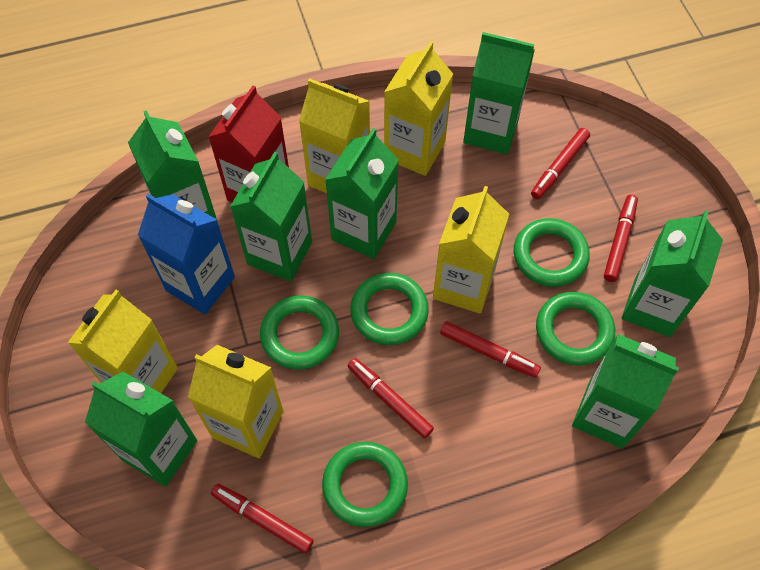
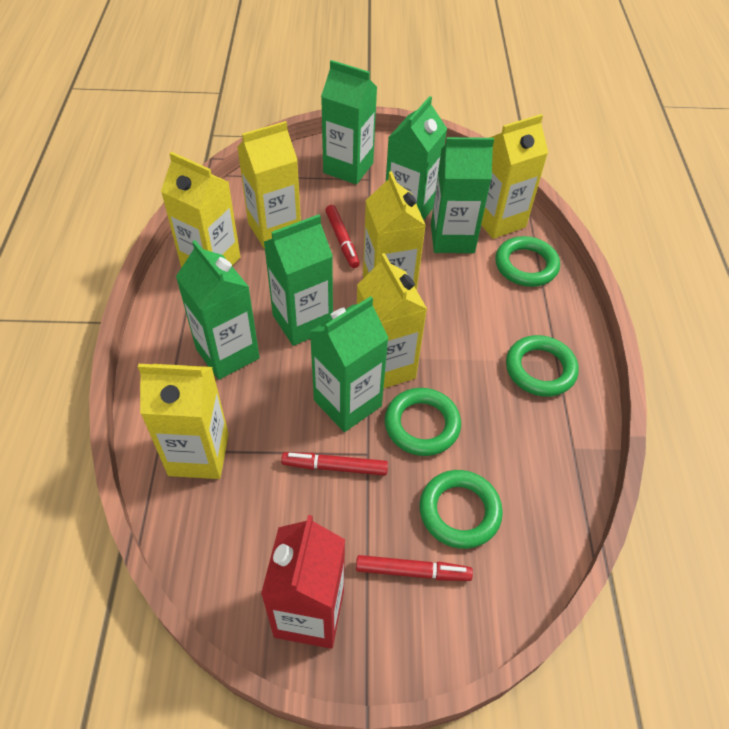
blue carton: [138,194,235,314] = 1 -> none = 0
green carton: [85,372,197,487] [128,110,218,222] [230,152,312,282] [325,128,399,259] [463,32,535,154] [572,334,679,449] [622,210,723,337] = 7 -> [176,240,260,380] [264,214,333,346] [309,296,388,432] [321,60,377,185] [386,96,447,220] [431,137,494,253] = 6
green ring: [260,295,339,370] [322,442,408,527] [350,273,429,345] [514,218,590,287] [536,292,615,366] = 5 -> [385,388,461,456] [419,470,503,549] [495,236,560,287] [506,335,579,397] = 4
red marker: [211,484,314,553] [348,358,434,439] [440,322,541,378] [531,128,590,199] [604,194,638,282] = 5 -> [281,452,388,476] [325,205,360,268] [356,555,473,581] = 3
yellow carton: [68,290,178,393] [188,345,284,458] [299,78,370,193] [384,41,453,176] [433,186,509,314] = 5 -> [138,364,229,479] [161,152,241,267] [237,121,301,249] [357,253,427,389] [363,171,426,290] [481,114,548,239] = 6

